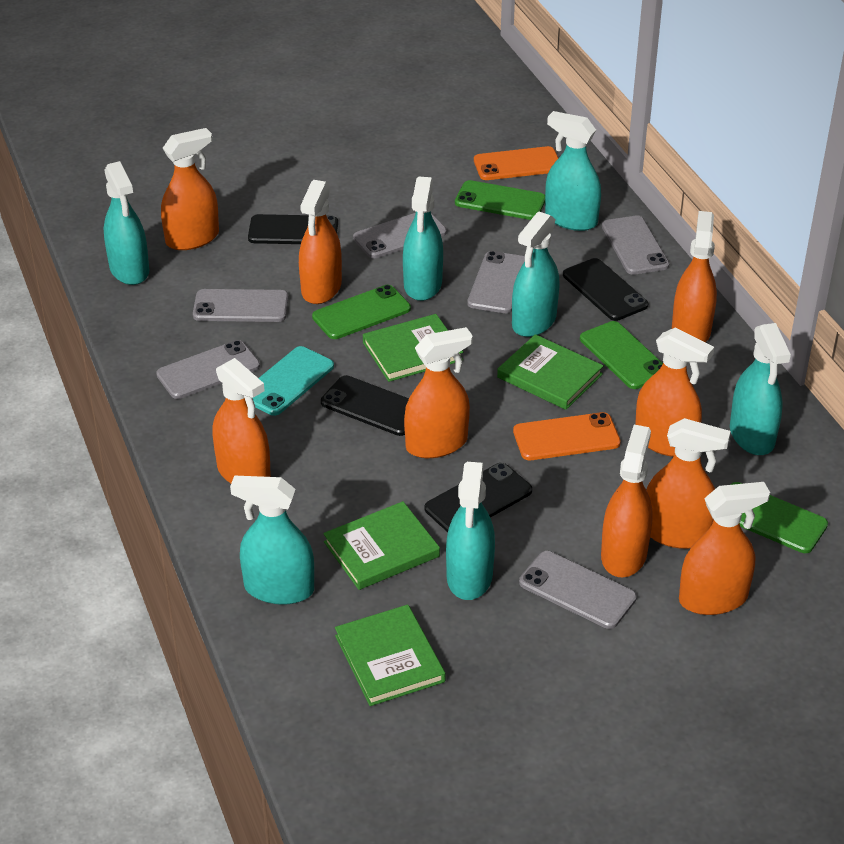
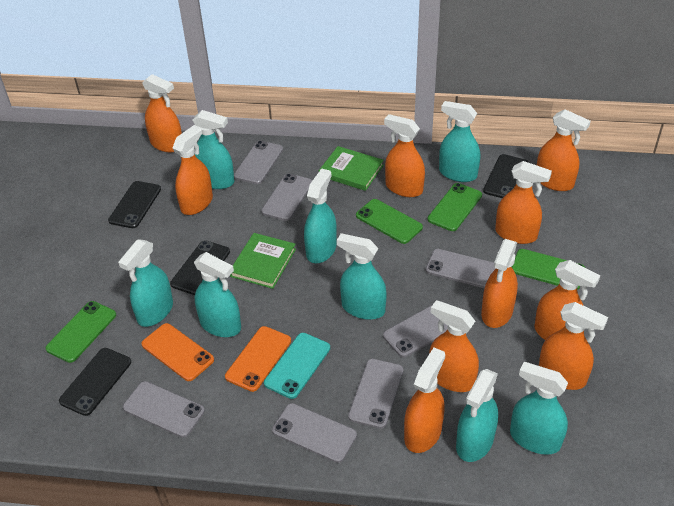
green book: [323,501,440,590] [335,605,445,706] [363,314,463,382] [497,334,603,410] = 4 -> [230,233,296,289] [319,146,384,191] = 2
grey phone: [156,340,260,399] [193,289,289,322] [353,213,447,258] [467,251,525,313] [519,551,637,629] [602,216,670,275] = 6 -> [123,381,205,438] [234,141,283,184] [261,173,312,221] [272,403,357,463] [348,359,403,429] [383,305,448,357] [426,249,496,288] = 7
orange spray bottle: [161,128,219,250] [212,358,271,483] [299,180,342,304] [404,327,473,458] [601,425,653,577] [635,328,714,457] [646,418,730,549] [672,211,717,342] [679,482,770,615] = 9 -> [142,74,182,152] [172,125,213,215] [384,114,425,197] [404,348,445,453] [429,300,479,392] [481,239,518,328] [495,161,552,244] [535,260,600,340] [537,109,591,191] [539,302,608,390] = 10
turquoise spray bottle: [104,161,149,285] [230,475,314,605] [403,177,443,301] [446,462,495,600] [512,212,560,337] [545,111,601,231] [730,323,791,455] = 7 -> [118,239,173,327] [193,110,235,189] [194,252,241,337] [304,168,337,263] [337,233,387,320] [439,101,480,182] [456,369,498,462] [510,362,568,455] = 8

